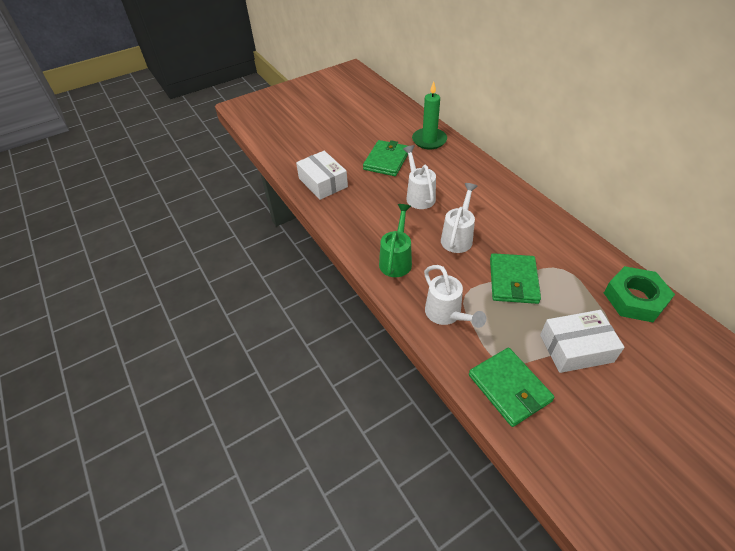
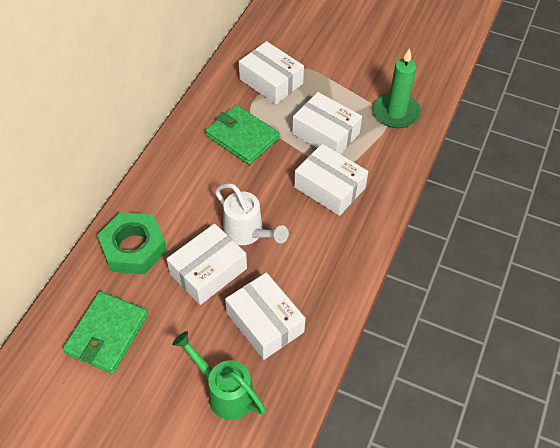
green wallet: [363,140,408,176] [469,348,554,427] [490,253,541,304] = 3 -> [63,291,148,374] [205,105,280,165] = 2
white box: [296,151,348,200] [540,310,625,373] = 2 -> [167,224,247,305] [225,273,306,360] [239,41,304,104] [292,92,362,154] [294,144,368,216] = 5
white watering can: [403,145,436,209] [424,265,486,328] [441,183,478,253] = 3 -> [215,183,289,245] = 1

